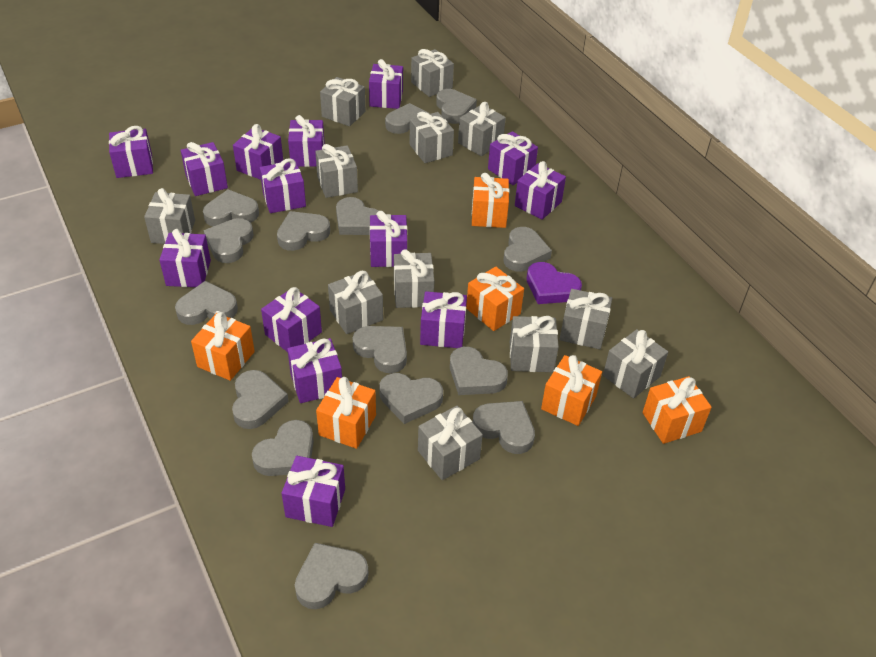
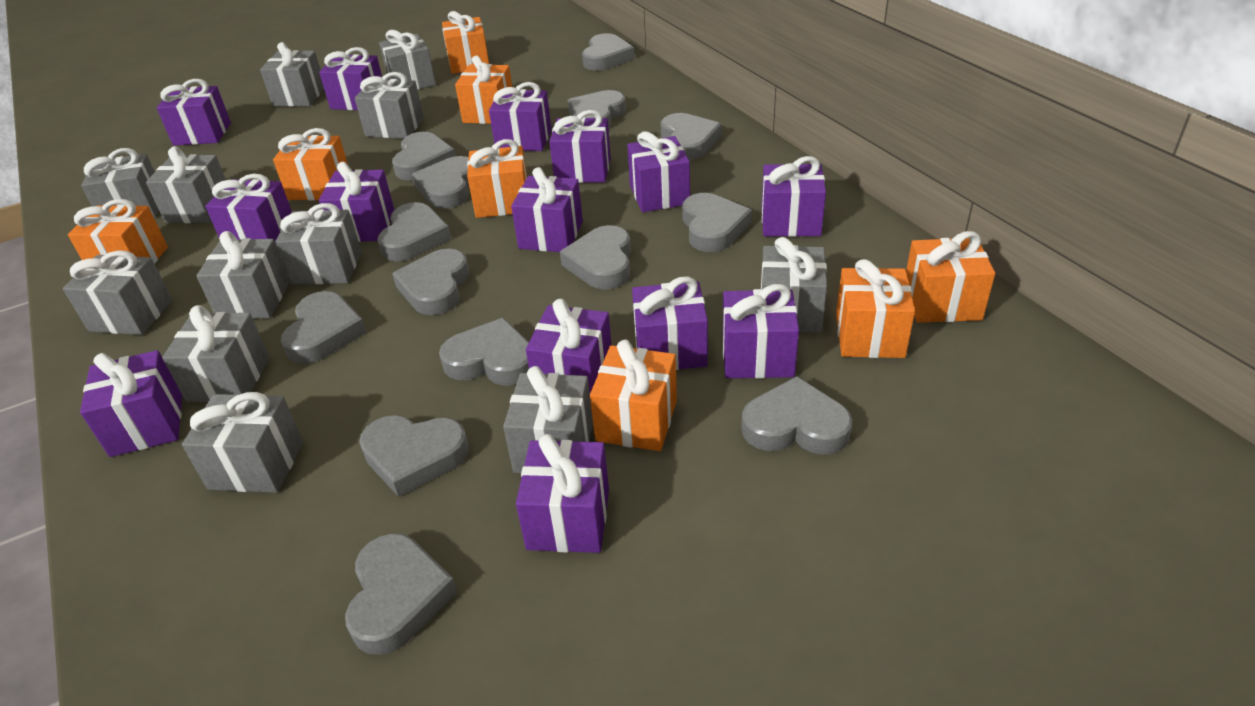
grey heart: [175,281,238,325] [203,189,259,226] [203,218,254,263] [232,370,289,429] [252,420,314,476] [277,211,330,251] [295,543,369,609] [336,197,379,235] [353,326,407,373] [379,373,443,424] [385,103,430,134] [436,89,477,124] [450,347,508,395] [473,401,535,454] [504,227,552,272] = 15 -> [281,291,367,364] [345,533,457,655] [359,415,469,497] [377,202,451,261] [392,132,456,181] [392,249,469,315] [412,156,469,209] [439,318,529,386] [560,225,631,290] [568,90,626,129] [582,33,635,71] [661,113,722,160] [682,193,752,252] [741,376,853,455] = 14
orange gift: [191,312,255,381] [316,377,376,449] [466,267,524,331] [472,173,509,228] [541,355,602,426] [643,376,712,444] = 6 -> [68,199,168,264] [273,128,348,200] [442,11,489,74] [455,55,512,124] [467,139,527,218] [590,339,677,451] [836,259,915,358] [906,231,995,323] = 8
purple heart: [527,262,582,304] = 1 -> none = 0

